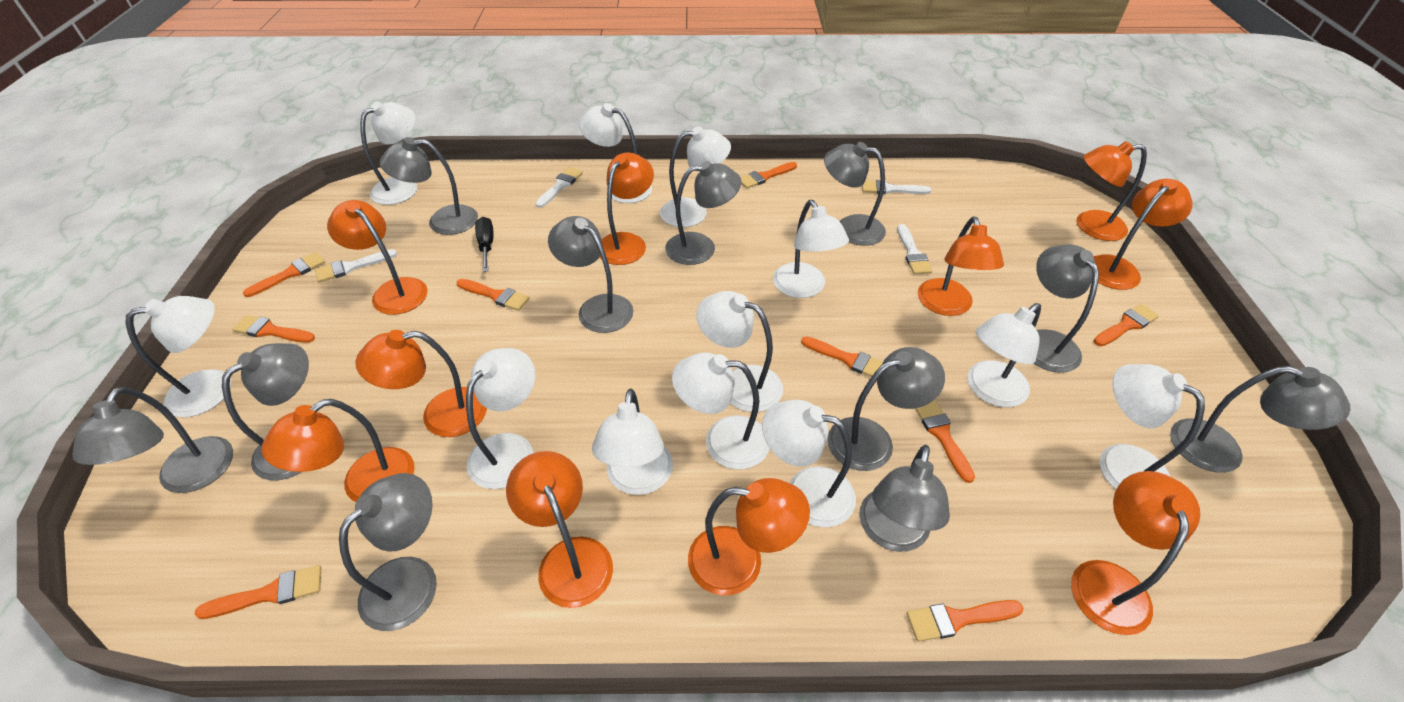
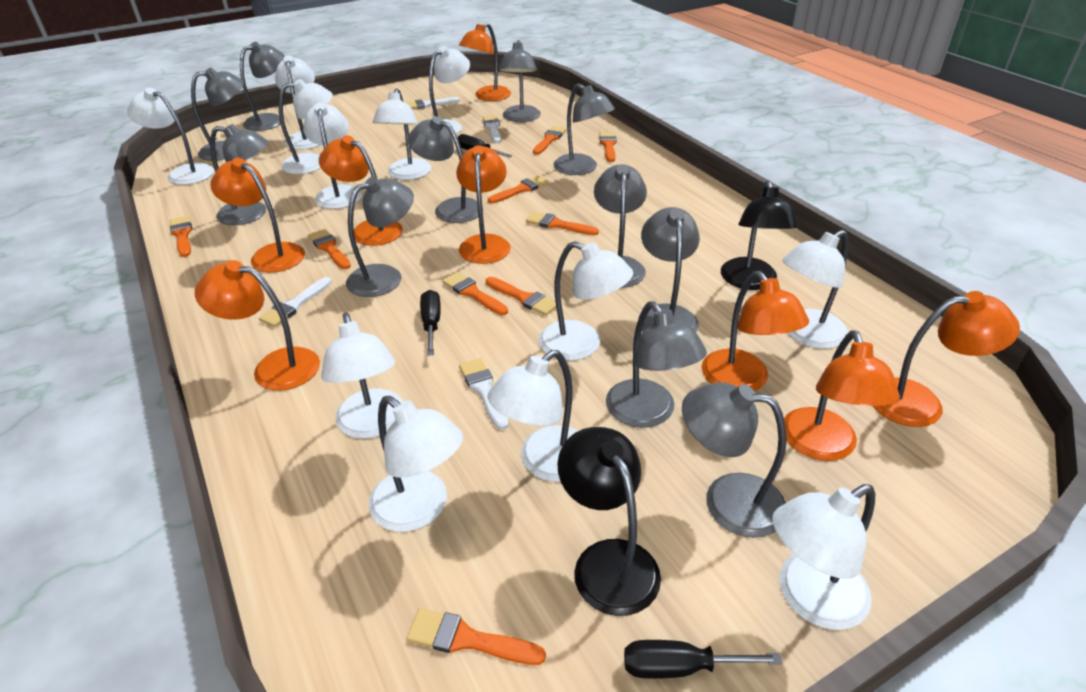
black lamp: none = 0 -> [557,427,661,616] [721,180,798,290] = 2
black screwdriver: [475,217,493,272] = 1 -> [420,290,441,356] [457,134,512,158] [624,640,782,679] = 3
orange lamp: [262,399,415,502] [327,200,428,315] [355,330,487,437] [506,451,613,608] [599,153,654,265] [688,478,810,595] [918,216,1004,316] [1071,471,1200,635] [1077,141,1147,241] [1094,179,1193,290] = 10 -> [195,260,320,391] [210,158,305,273] [319,135,403,246] [456,145,511,264] [459,23,511,101] [702,271,809,391] [784,330,900,461] [873,291,1020,427] = 8

